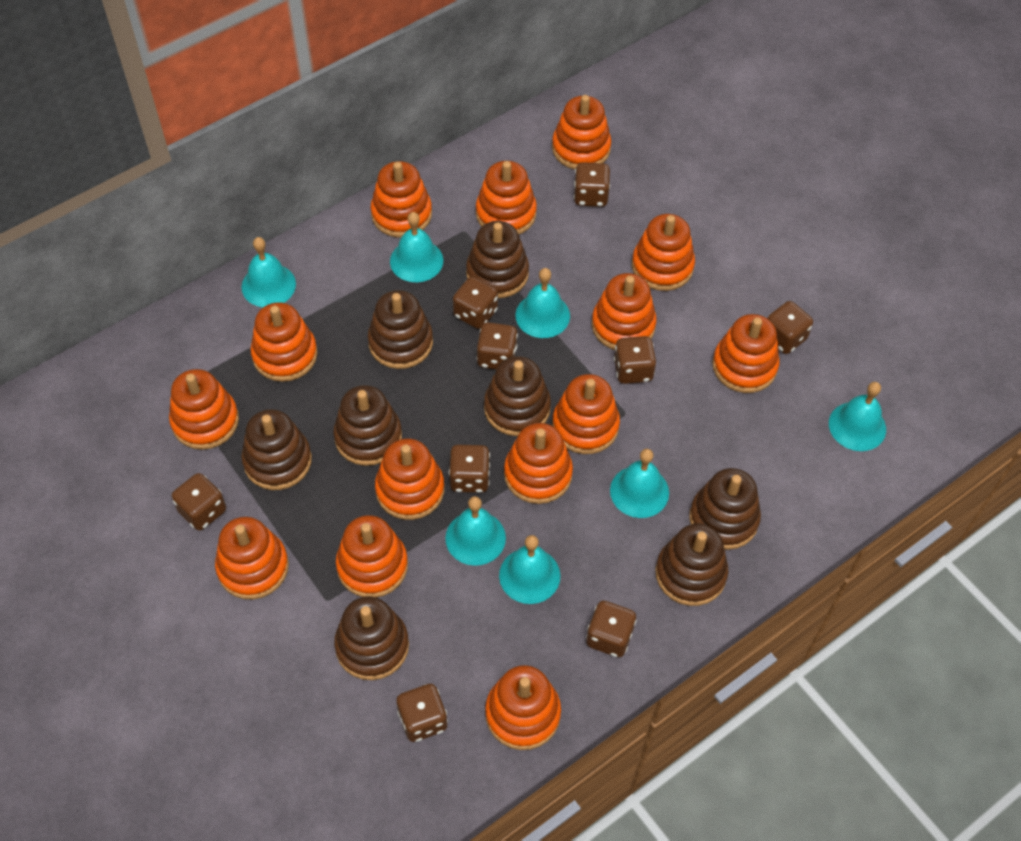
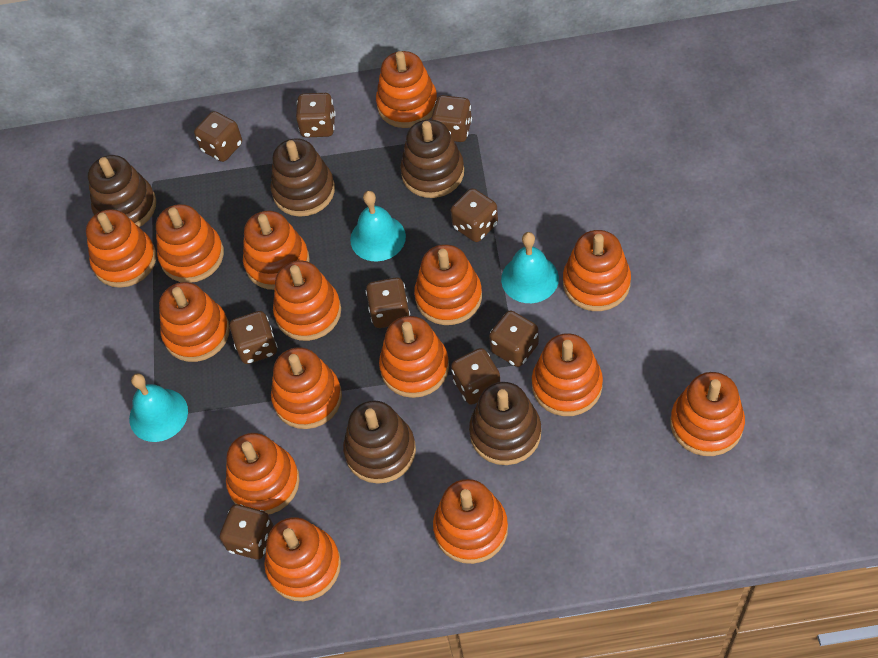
brown stacking toy: [241,409,312,490] [333,385,402,466] [334,596,409,680] [368,290,433,369] [466,221,529,298] [484,356,551,436] [655,523,728,606] [690,468,761,550] = 8 -> [88,155,156,227] [270,138,335,217] [343,401,416,484] [400,119,464,198] [469,382,541,465] = 5
orange stacking toy: [169,369,239,450] [215,517,289,599] [250,302,317,382] [336,515,408,597] [370,161,432,237] [375,438,444,520] [476,161,537,234] [485,665,561,750] [504,423,573,504] [552,95,611,170] [552,374,620,454] [592,273,657,350] [632,214,695,291] [712,314,779,393] = 14 -> [86,209,156,288] [156,204,224,283] [159,282,230,362] [226,433,300,515] [243,211,310,290] [264,517,341,601] [271,347,342,429] [273,261,341,341] [376,51,437,128] [379,316,449,398] [414,244,482,325] [433,479,508,564] [532,333,603,416] [563,230,631,311] [670,372,745,456] = 15
turquoise bell: [242,237,296,307] [390,212,443,282] [445,496,506,566] [499,535,560,604] [515,268,570,338] [610,449,669,518] [829,382,886,451] = 7 -> [129,373,188,442] [350,191,406,261] [501,232,559,303] = 3

